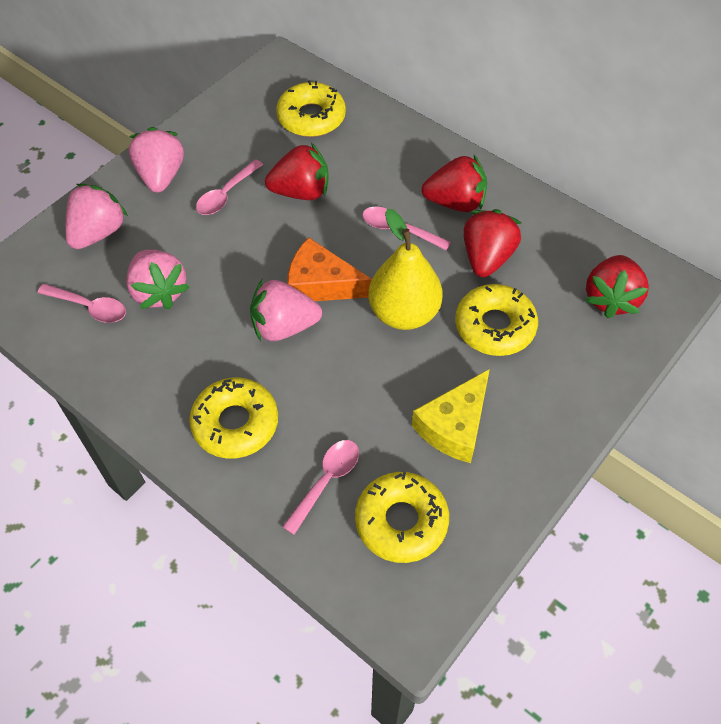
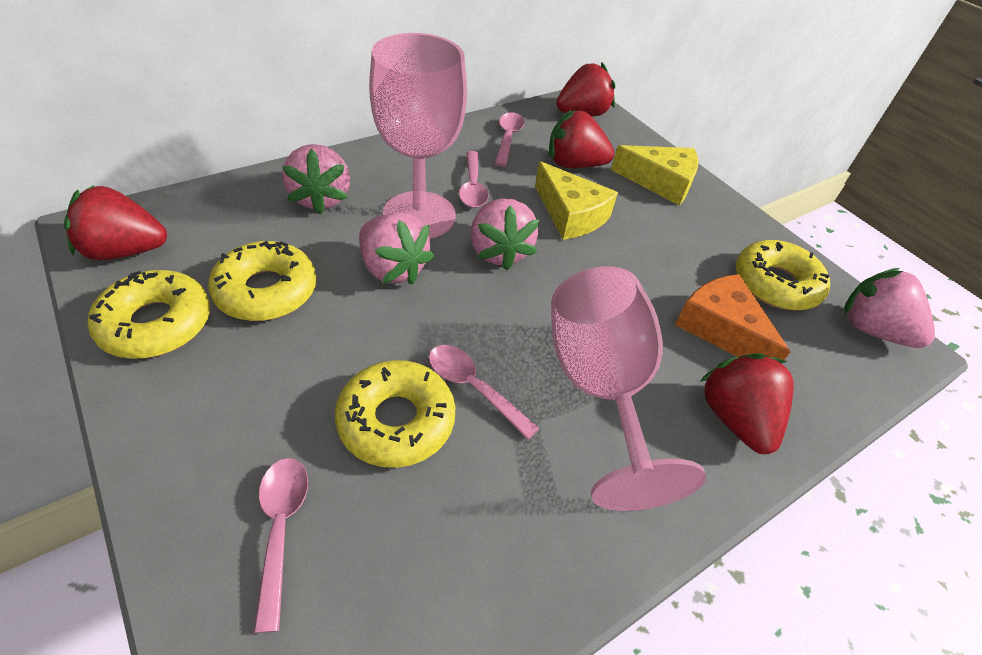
pink goblet: none = 0 -> [369,33,467,239] [551,266,706,511] = 2
yellow cheese: [412,369,490,463] = 1 -> [535,161,618,240] [611,145,698,205] = 2
yellow pear: [368,209,443,330] = 1 -> none = 0

